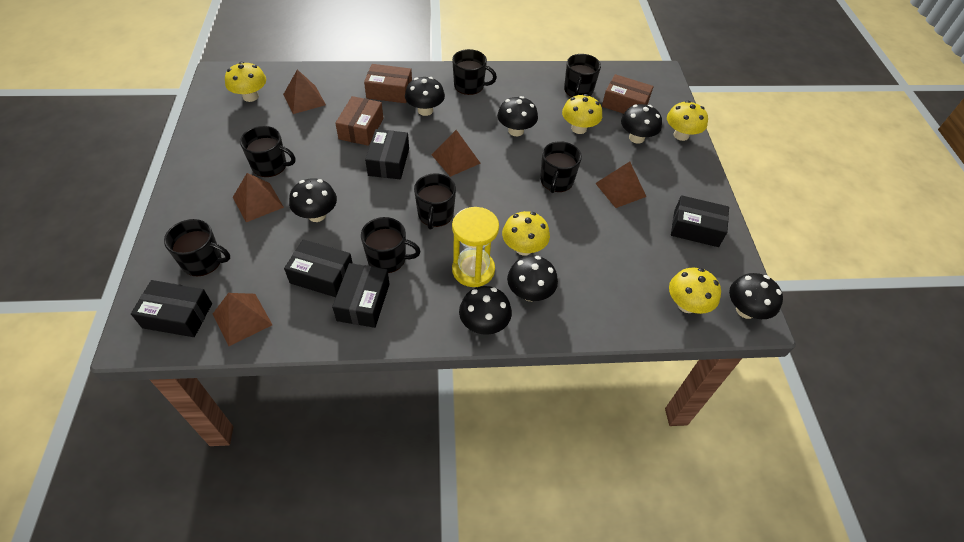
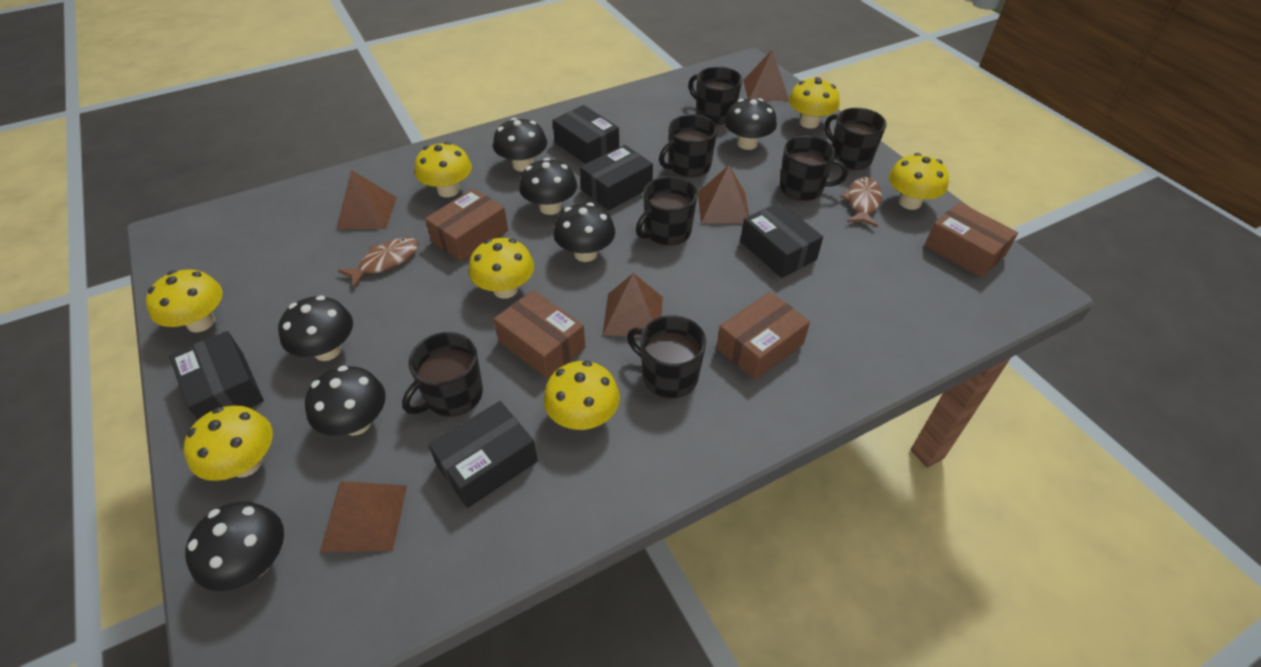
brown box: [335,96,384,146] [364,64,412,103] [602,74,653,114] = 3 -> [425,188,508,262] [494,290,585,379] [717,292,810,380] [925,202,1018,278] = 4
brown fish: none = 0 -> [338,237,419,288] [840,177,882,228] = 2
yellow hourglass: [452,207,499,287] = 1 -> none = 0
yellow mushroom: [225,62,266,102] [502,211,550,256] [562,94,602,134] [667,101,708,141] [669,268,721,314] = 5 -> [146,269,223,333] [184,406,273,481] [415,142,472,197] [469,238,534,299] [543,361,620,430] [788,77,840,129] [889,153,949,210] = 7

